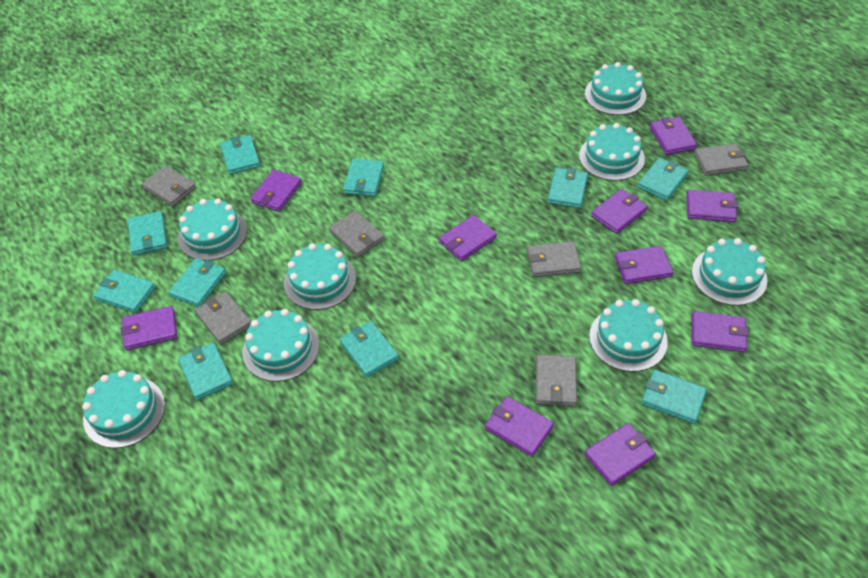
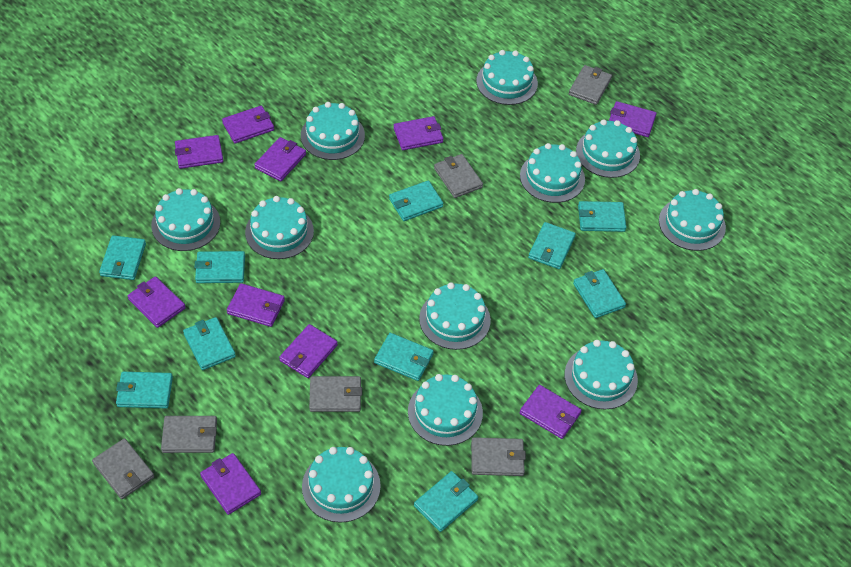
turquoise cake: [82,370,165,448] [178,198,247,261] [242,309,319,382] [284,243,356,310] [579,123,645,181] [585,62,646,115] [589,299,668,372] [692,238,767,306] = 8 -> [151,188,220,251] [245,196,314,259] [301,102,365,160] [302,447,381,523] [408,374,483,446] [419,282,491,350] [476,50,538,105] [520,143,585,203] [565,340,638,409] [576,120,640,178] [659,189,726,251] = 11

